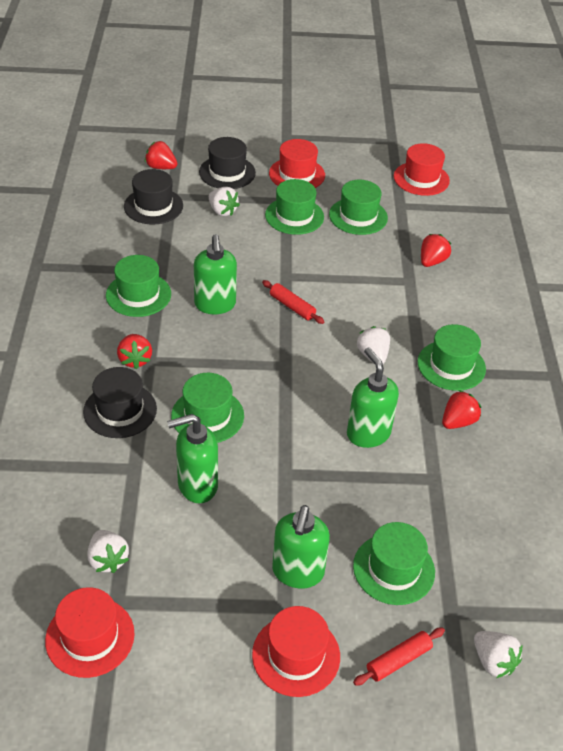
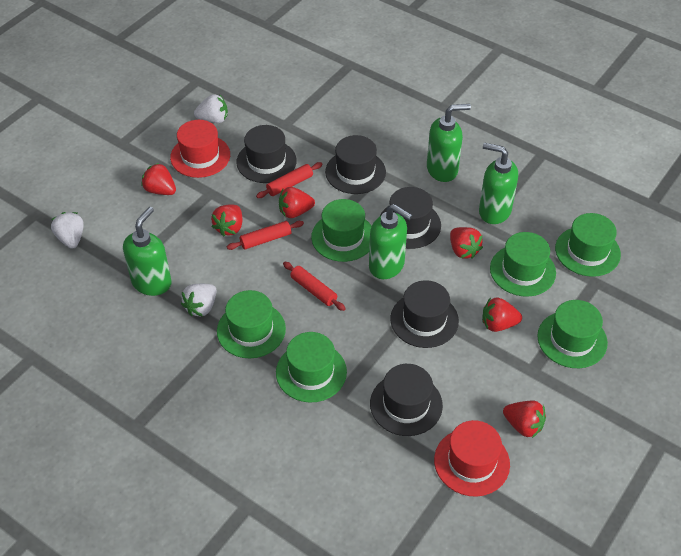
black hat: [83,367,157,438] [124,169,183,225] [199,137,256,189] = 3 -> [236,125,297,183] [325,135,386,194] [370,364,443,436] [379,187,441,249] [390,280,459,348] = 5
red hat: [45,587,135,678] [252,606,340,697] [269,139,325,188] [394,143,450,196] = 4 -> [170,120,230,178] [434,420,510,497] = 2
red rolling pin: [262,280,325,324] [353,627,445,686] = 2 -> [227,221,304,250] [256,162,322,198] [283,262,346,311] = 3
red strawberry: [117,334,152,369] [145,141,177,169] [421,234,451,267] [442,390,481,429] = 4 -> [141,163,176,195] [211,204,242,237] [279,187,315,218] [450,227,483,259] [482,297,522,332] [503,400,546,438] = 6
white strawberry: [87,530,129,573] [209,187,240,216] [357,326,390,364] [474,631,522,678] = 4 -> [51,212,83,249] [181,284,217,316] [194,94,228,123] = 3

